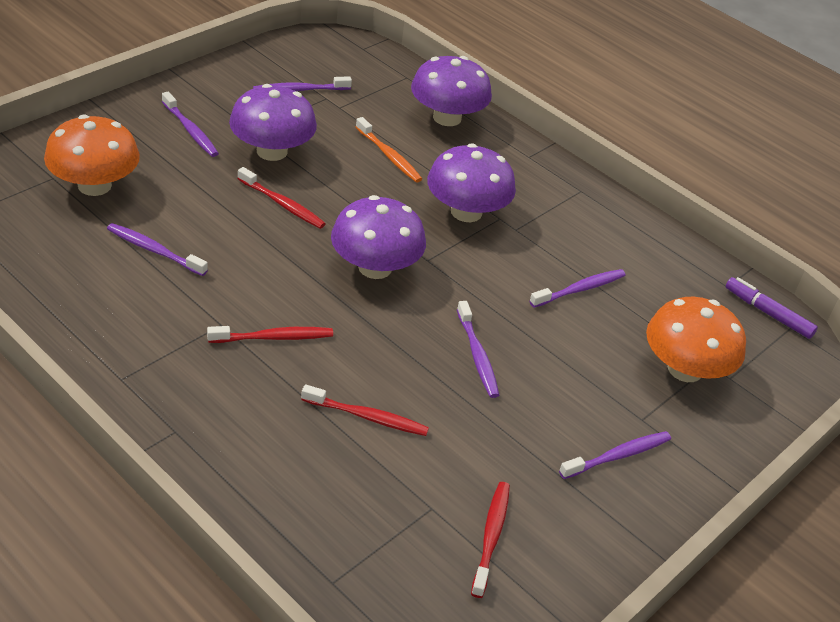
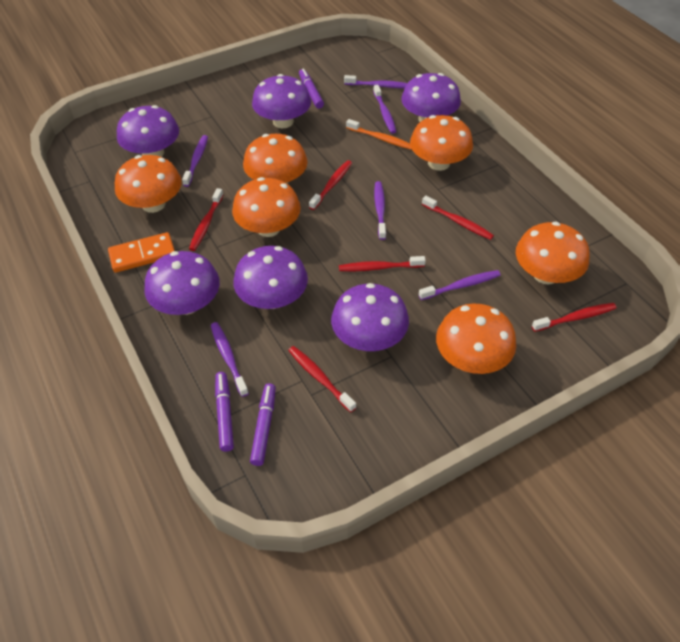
orange domino: none = 0 -> [108,232,175,273] = 1
orange mushroom: [44,115,140,196] [646,297,746,382] = 2 -> [115,155,182,213] [232,177,301,237] [243,134,307,184] [410,115,473,171] [436,304,516,374] [516,222,590,285] = 6
purple marker: [726,277,818,339] = 1 -> [215,372,234,452] [250,383,276,466] [299,68,324,109] = 3
purple mushroom: [229,84,317,161] [331,195,426,279] [411,56,492,126] [427,143,516,222] = 4 -> [117,105,179,157] [144,251,220,315] [233,246,308,309] [252,74,311,128] [331,283,409,351] [401,73,461,122] = 6
red toothbrush: [207,326,333,343] [237,167,326,229] [301,385,429,436] [471,482,510,598] = 4 -> [189,188,223,251] [288,346,356,412] [309,160,352,210] [339,256,426,272] [422,196,494,240] [532,303,616,332] = 6

